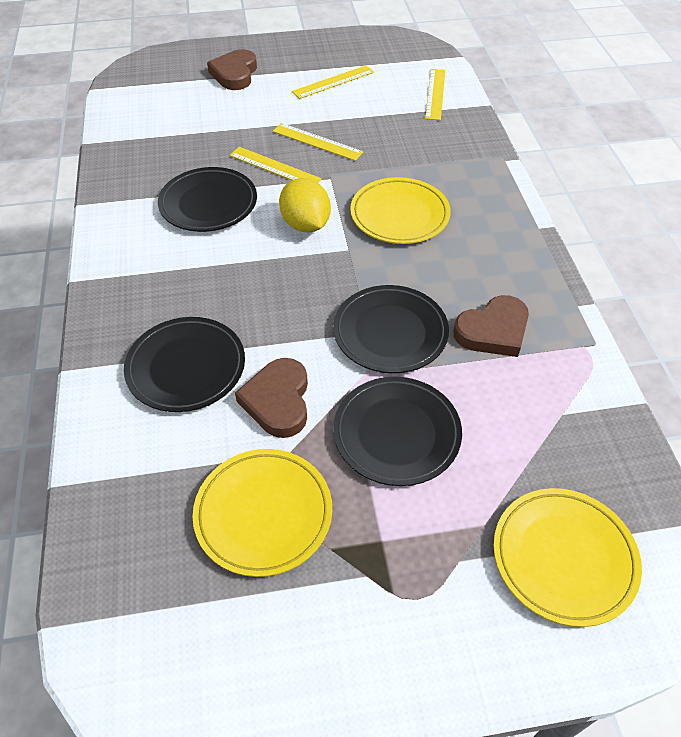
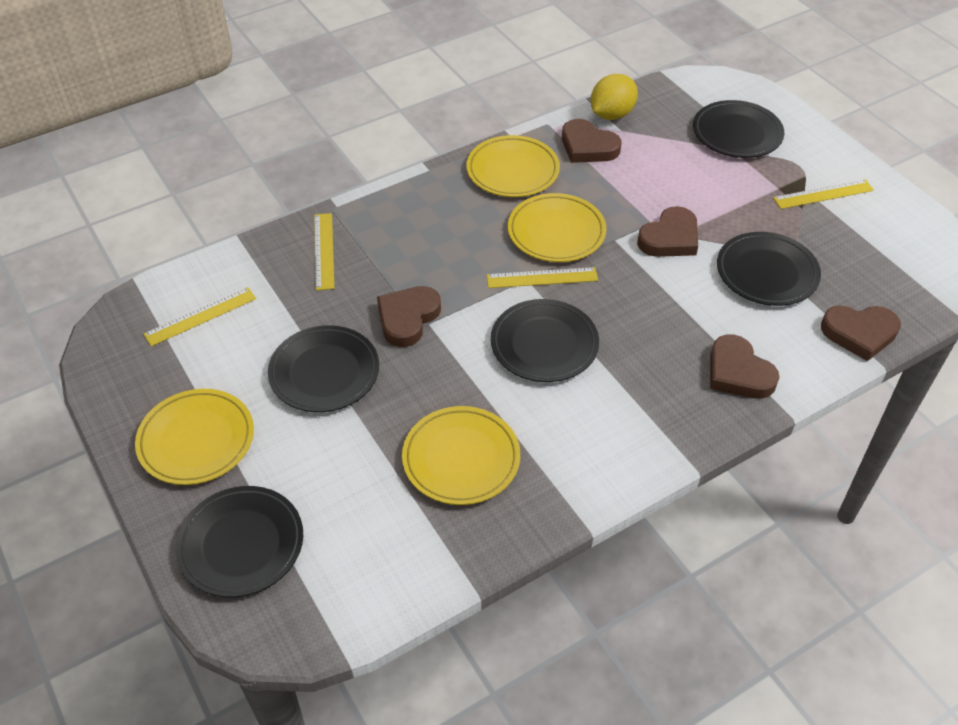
black plate: [124,317,245,412] [158,167,257,232] [333,285,449,373] [333,377,462,486] = 4 -> [176,486,303,597] [268,325,379,412] [491,299,599,382] [693,100,784,158] [717,232,821,306] = 5
brown heart: [207,49,257,90] [235,358,308,438] [453,295,529,357] = 3 -> [377,286,441,347] [562,119,621,163] [637,206,698,257] [710,335,780,399] [821,306,901,361] = 5
yellow plate: [193,449,332,577] [350,177,451,244] [493,488,642,627] = 3 -> [135,389,254,485] [402,406,520,505] [467,135,560,197] [508,193,607,262] = 4

